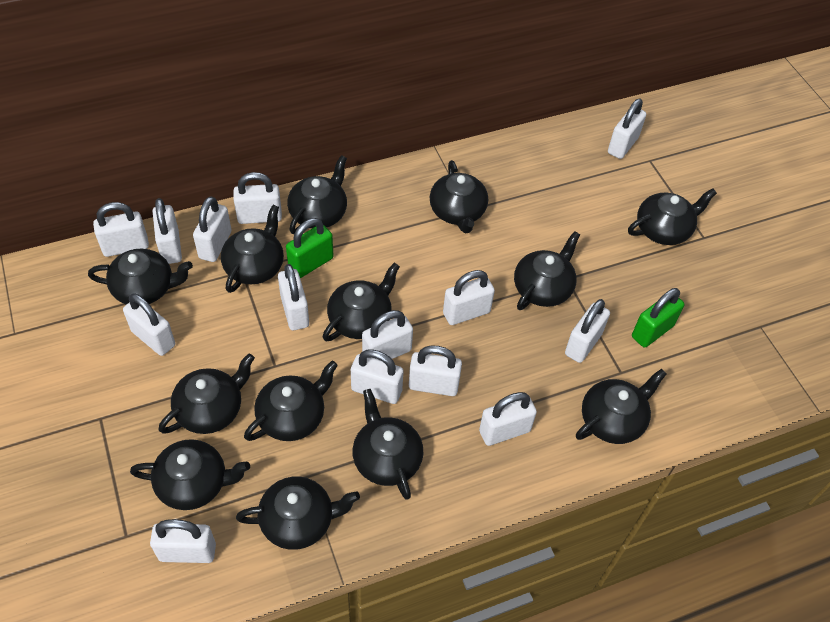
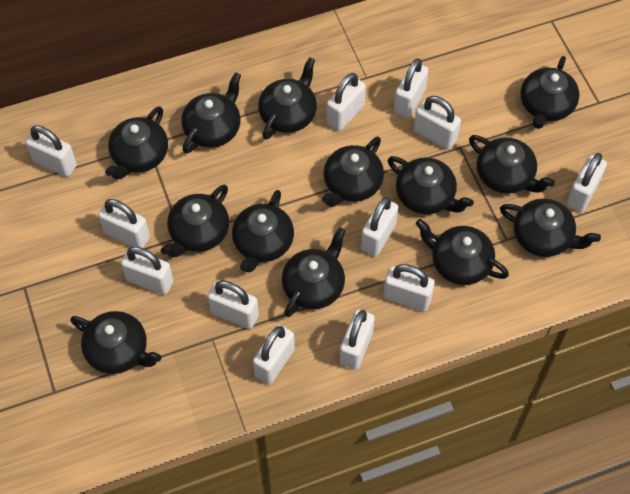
green padlock: [286,218,334,278] [632,288,684,348] = 2 -> none = 0
white padlock: [93,202,149,257] [123,293,175,356] [150,519,216,563] [152,198,182,264] [193,196,232,262] [233,172,282,224] [278,264,309,330] [351,349,404,404] [362,310,413,359] [409,345,462,396] [443,270,495,325] [479,392,537,446] [565,299,610,363] [608,99,646,159] = 14 -> [25,125,77,177] [98,199,150,248] [121,246,173,295] [208,280,259,329] [253,325,295,384] [326,73,366,131] [339,310,375,370] [361,197,398,256] [383,264,435,312] [394,58,429,118] [414,96,461,150] [566,153,607,212] = 12

